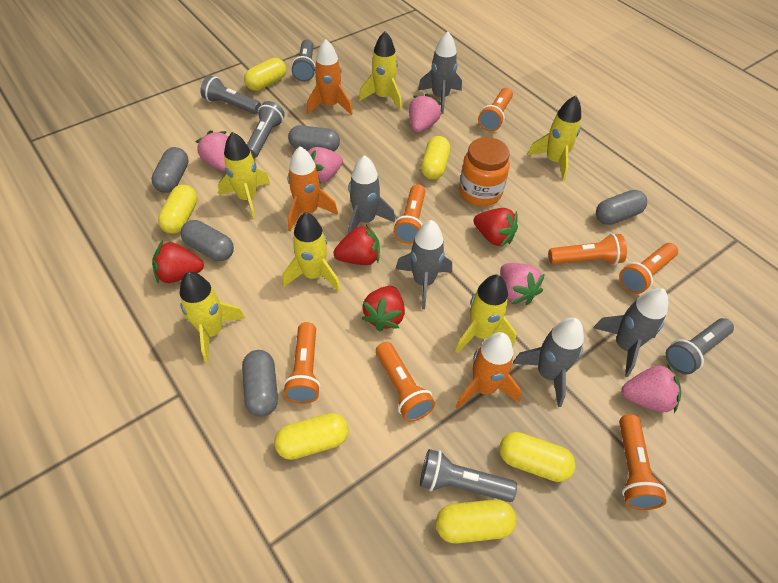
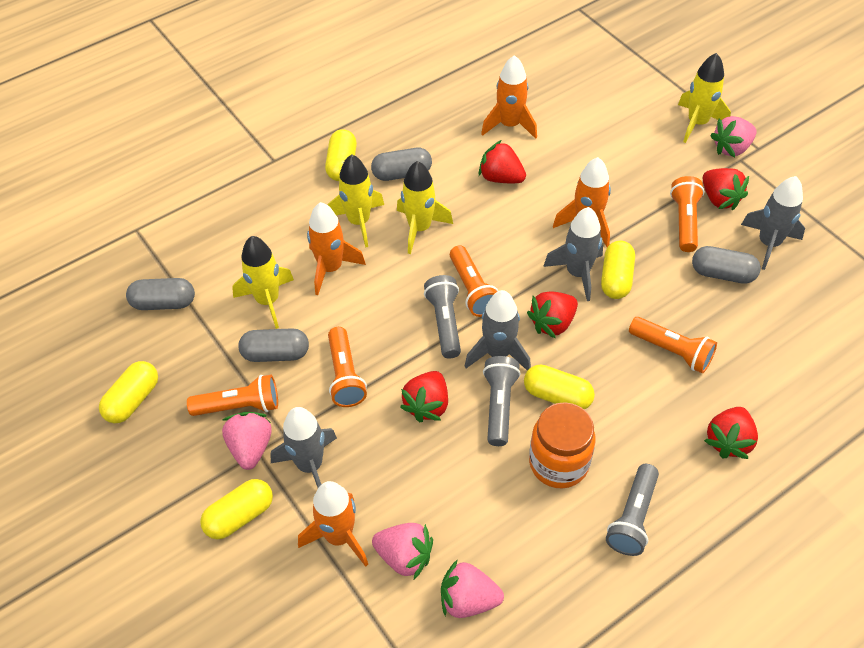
grey capsule: [151,147,189,193] [181,220,234,261] [242,350,278,417] [288,125,340,151] [596,190,647,225] = 5 -> [126,278,195,310] [238,328,309,362] [371,148,432,181] [692,246,761,284] = 4
grey flashlight: [200,75,261,114] [247,101,285,158] [291,39,316,82] [420,449,517,502] [666,318,734,374] = 5 -> [424,275,461,358] [483,356,521,446] [606,464,659,556] = 3
grey rocket: [348,155,395,234] [396,220,452,309] [418,32,462,114] [513,318,584,407] [593,288,668,377] = 5 -> [270,407,337,488] [465,290,531,371] [543,207,603,301] [741,176,805,270] = 4
orange flashlight: [283,322,321,404] [376,342,435,422] [393,184,425,244] [478,88,513,132] [548,234,627,265] [619,243,678,294] [619,414,667,510] = 7 -> [187,375,278,416] [328,327,367,407] [450,245,498,317] [629,317,717,373] [670,176,704,252] = 5
orange rocket: [288,146,338,231] [307,39,353,115] [456,332,522,409] = 3 -> [298,481,368,567] [307,202,366,295] [481,55,537,139] [553,157,611,247] = 4
pink strawberry: [196,131,228,171] [308,147,343,183] [409,94,442,133] [500,263,545,305] [622,363,681,413] = 5 -> [222,412,272,470] [372,523,433,579] [441,559,504,618] [710,116,757,157] = 4
red strawberry: [152,241,204,283] [333,223,380,265] [361,286,405,332] [473,208,518,247] = 4 -> [400,371,448,423] [479,140,526,183] [527,292,578,339] [702,168,749,211] [704,407,758,459] = 5
yellow capsule: [158,185,198,234] [244,58,286,91] [274,413,349,460] [421,136,450,180] [436,499,516,544] [499,432,576,482] = 6 -> [99,361,158,423] [200,479,273,539] [325,129,357,181] [524,364,595,409] [601,241,635,299] = 5
yellow rocket: [180,272,245,363] [218,132,271,219] [282,212,341,291] [359,31,402,110] [455,275,516,354] [527,95,581,180] = 6 -> [232,236,294,329] [328,154,384,248] [397,161,453,254] [678,53,731,143] = 4

